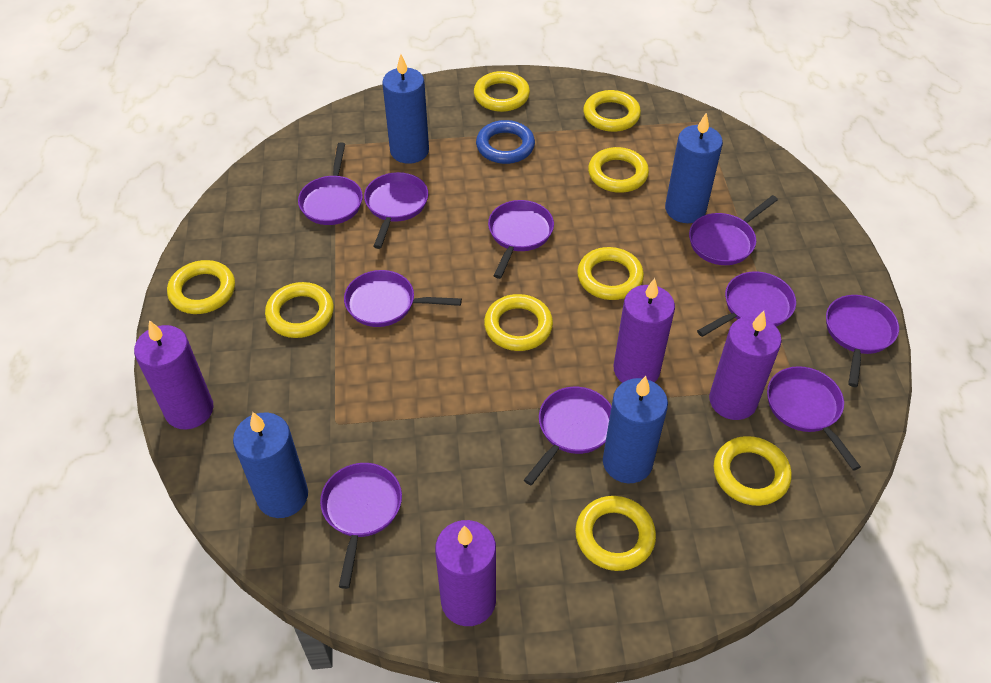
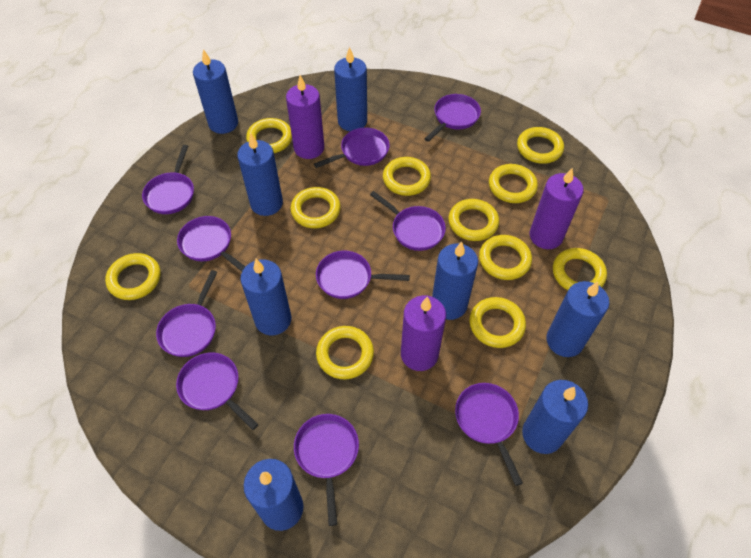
blue candle: [233,412,308,518] [382,54,429,164] [603,376,668,483] [665,112,723,223] = 4 -> [193,49,238,134] [237,133,283,216] [240,259,291,336] [244,459,304,531] [334,47,367,131] [432,242,478,320] [522,380,588,454] [546,281,609,357] = 8
blue ring: [476,120,535,164] = 1 -> none = 0
purple candle: [134,320,213,430] [435,520,496,626] [614,278,675,383] [709,311,782,420] = 4 -> [286,75,324,159] [401,295,446,371] [529,167,584,249] = 3
yellow ring: [167,260,235,314] [265,282,334,338] [474,71,530,112] [484,294,553,351] [575,496,656,571] [577,247,644,300] [583,90,641,132] [588,147,649,193] [714,436,792,506] = 9 -> [105,253,160,300] [246,118,292,153] [291,187,341,228] [316,326,374,379] [383,157,431,196] [448,199,499,241] [469,297,526,348] [479,235,532,280] [489,164,538,203] [517,127,564,164] [553,248,607,290] = 11

